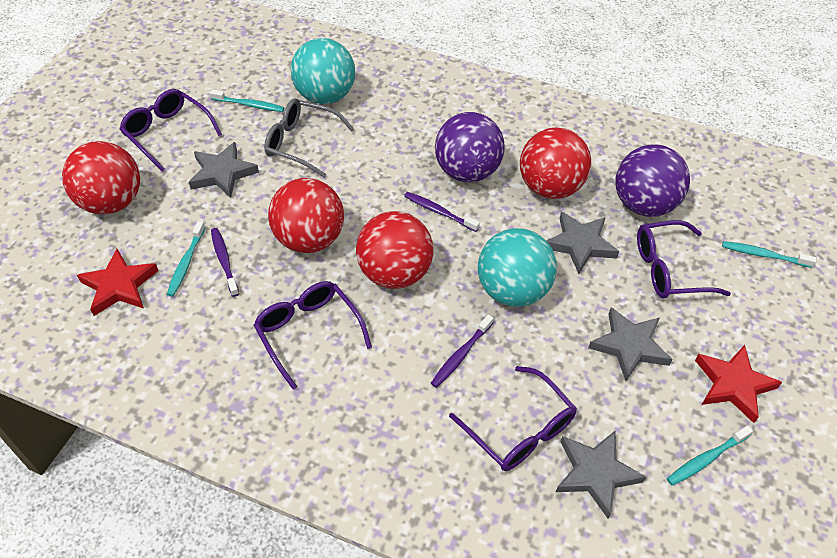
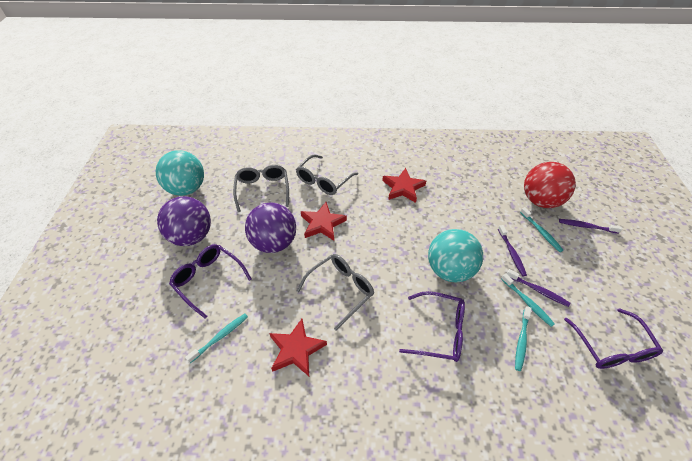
grey glasses: [264,99,354,178] = 1 -> [233,165,289,212] [296,155,358,195] [296,254,374,330] = 3
grey star: [189,142,259,198] [547,211,619,274] [556,431,646,518] [588,307,673,381] = 4 -> none = 0
purple glasses: [120,89,222,171] [254,281,372,390] [449,366,577,471] [637,220,731,298] = 4 -> [169,244,252,319] [399,291,465,362] [564,308,663,369] = 3
red ball: [62,141,140,214] [268,178,344,253] [356,211,433,289] [520,128,591,199] = 4 -> [524,162,576,208] = 1
red star: [77,249,159,316] [695,345,782,423] = 2 -> [269,319,327,376] [301,202,347,241] [382,168,426,203] = 3

